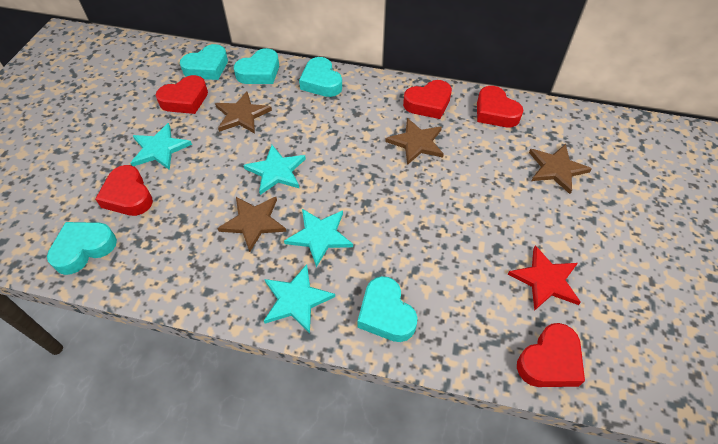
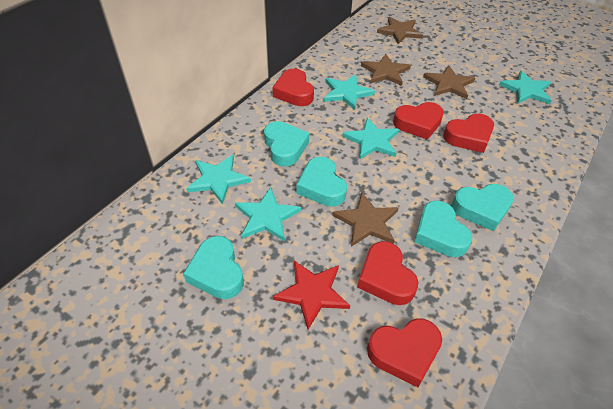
turquoise star: [131,123,192,170] [243,145,306,195] [264,264,335,333] [284,209,353,267] = 4 -> [186,155,251,204] [235,187,301,242] [324,74,375,110] [342,118,399,159] [499,71,552,104] = 5

